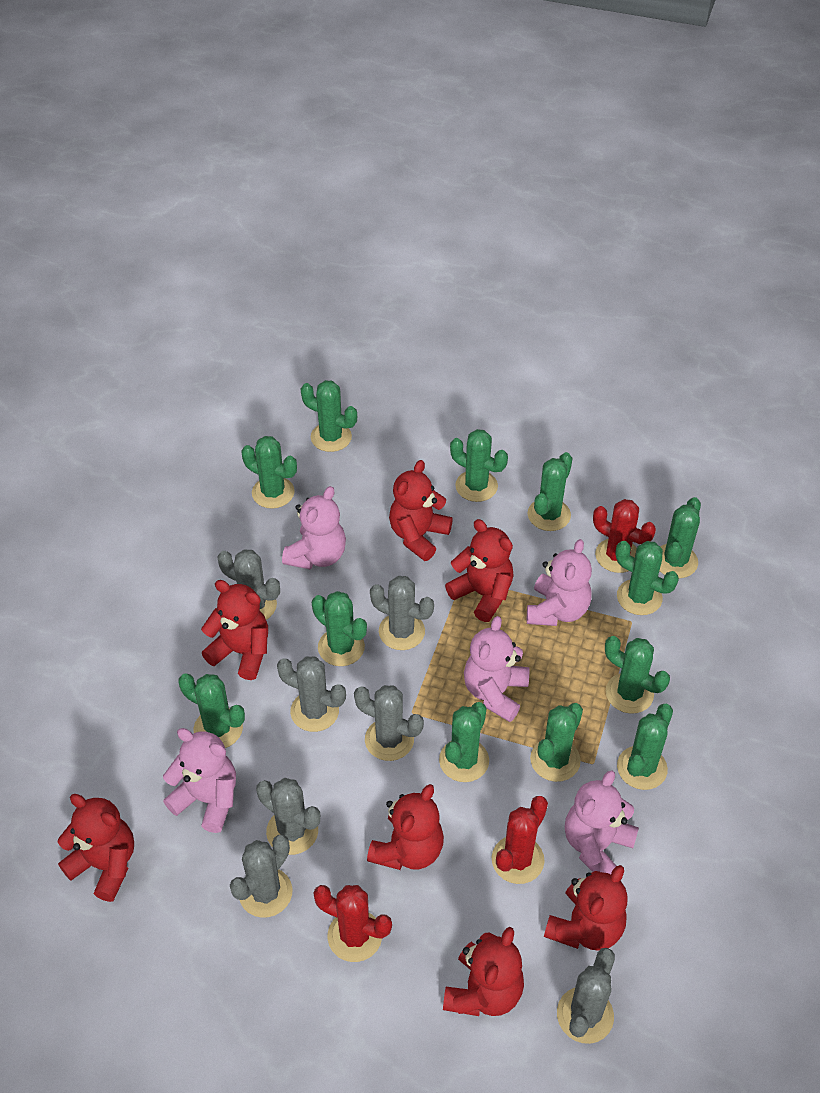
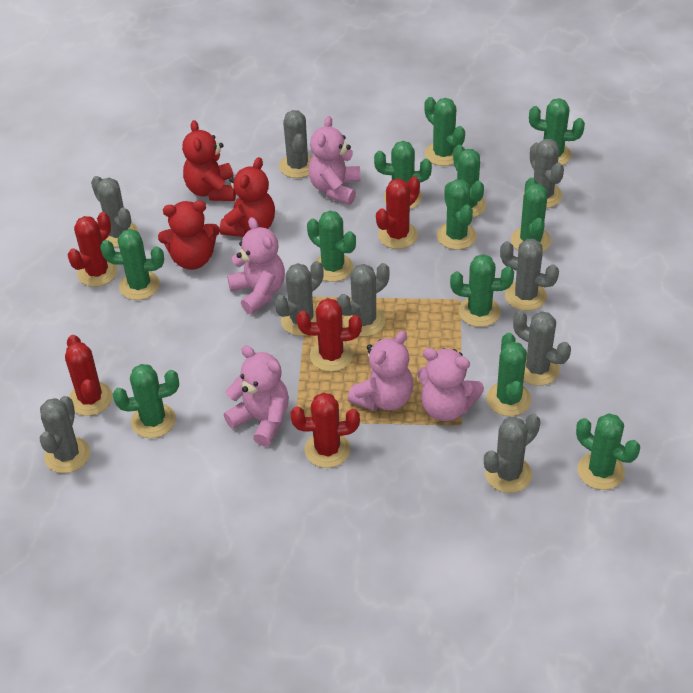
grey cactus: [218,549,280,620] [230,835,292,918] [256,778,320,855] [277,657,346,732] [354,685,424,761] [370,576,434,650] [557,948,615,1044] = 7 -> [40,396,90,473] [91,176,138,247] [274,261,324,336] [279,110,312,178] [337,263,389,337] [484,414,540,493] [500,239,559,311] [513,311,571,386] [523,139,564,208] = 9
red cactus: [313,885,392,962] [492,796,548,884] [593,499,656,573] = 3 -> [65,335,113,416] [68,212,118,287] [290,392,360,468] [297,298,362,372] [376,177,420,249] = 5
red teddy bear: [58,794,134,902] [201,580,268,680] [367,784,444,870] [389,460,453,561] [443,927,524,1016] [445,519,514,622] [544,865,628,951] = 7 -> [158,201,220,270] [182,120,236,201] [220,157,275,237] = 3

